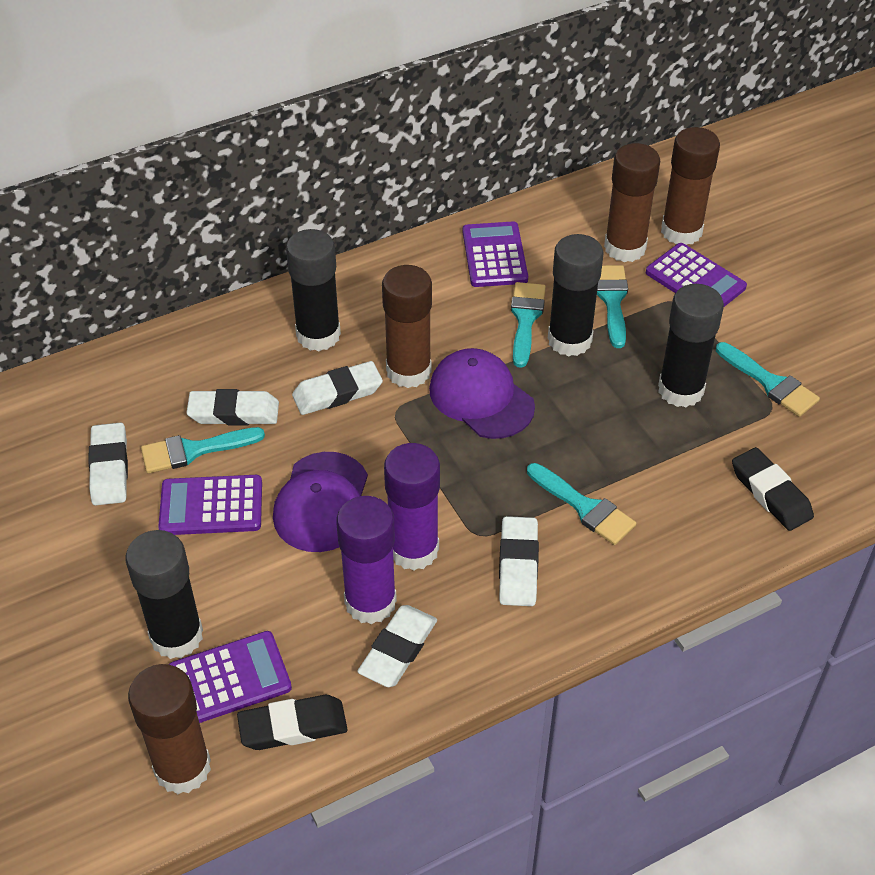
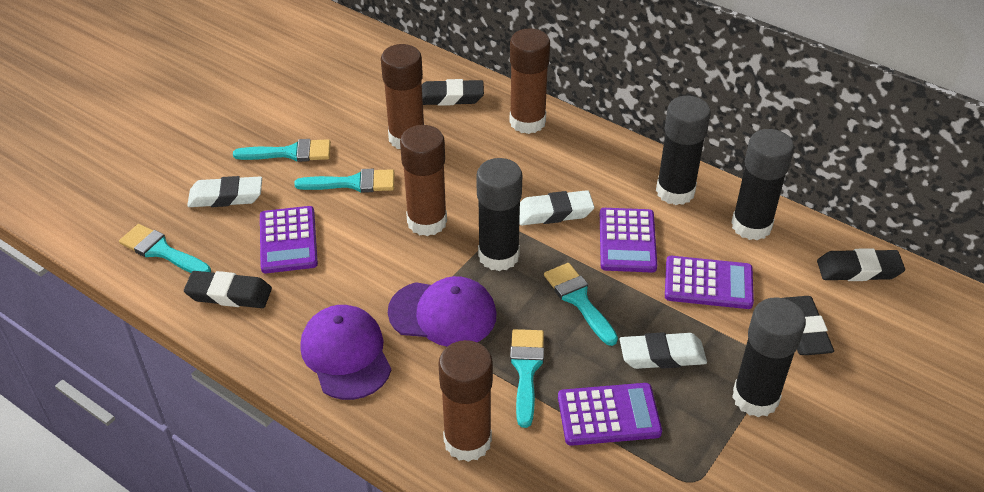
black eraser: [237,695,348,750] [732,447,814,531] = 2 -> [184,271,272,308] [422,79,484,106] [784,296,834,355] [817,248,905,281] = 4
purple glue stick: [336,496,397,624] [384,443,440,571] = 2 -> none = 0
white eraser: [88,423,128,506] [186,389,279,426] [292,361,383,415] [357,605,437,687] [499,516,539,606] = 5 -> [187,176,262,207] [519,190,594,225] [620,332,707,369] = 3

